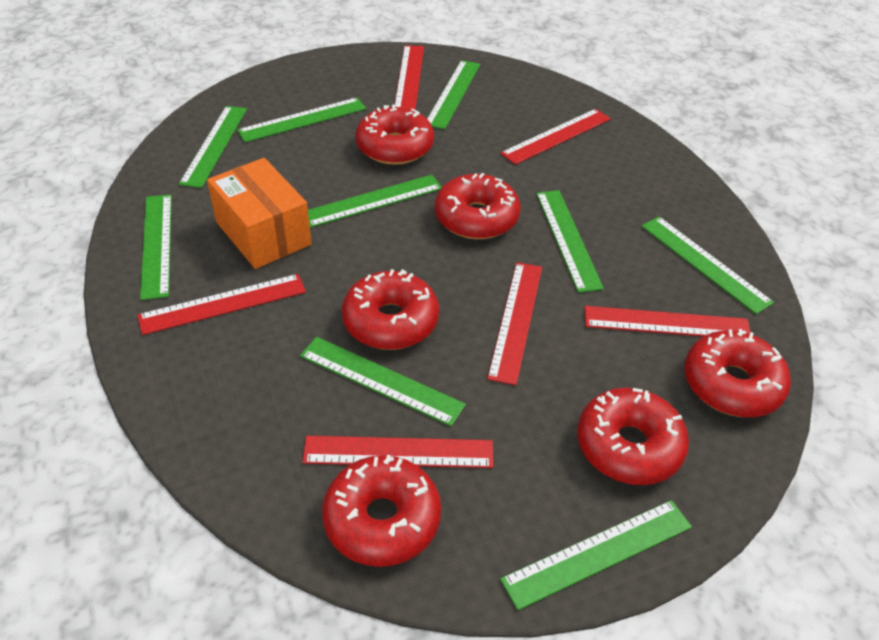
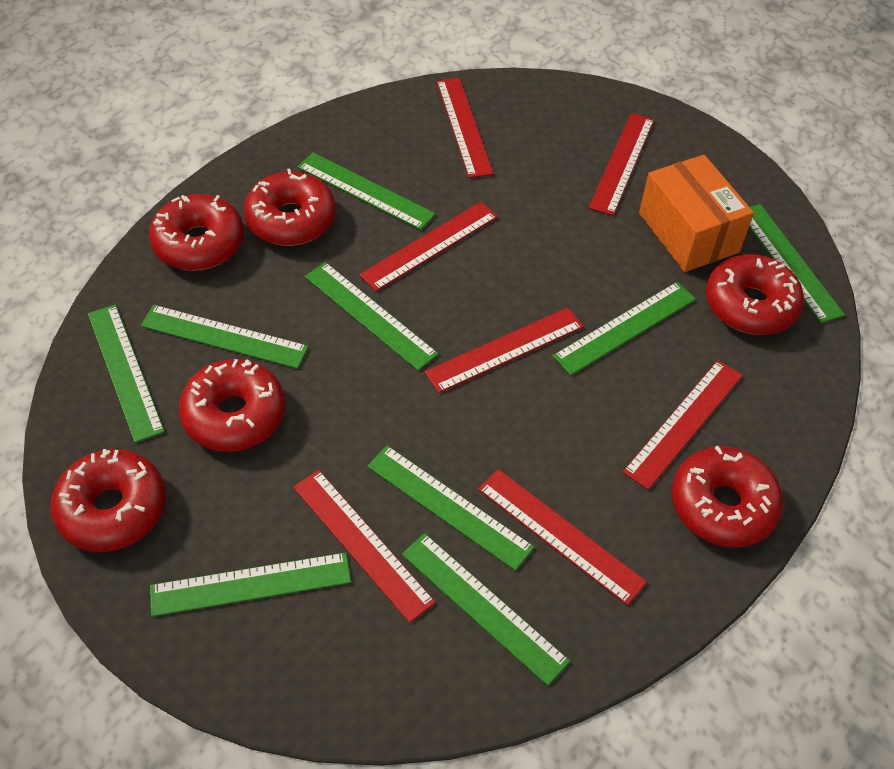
red ruler: [137,274,306,335] [302,436,494,468] [394,45,424,110] [487,262,542,385] [500,109,611,165] [585,306,751,336] = 6 -> [293,470,436,623] [359,202,498,291] [425,308,584,393] [437,78,494,178] [478,469,647,605] [589,113,654,216] [623,360,743,490] = 7

